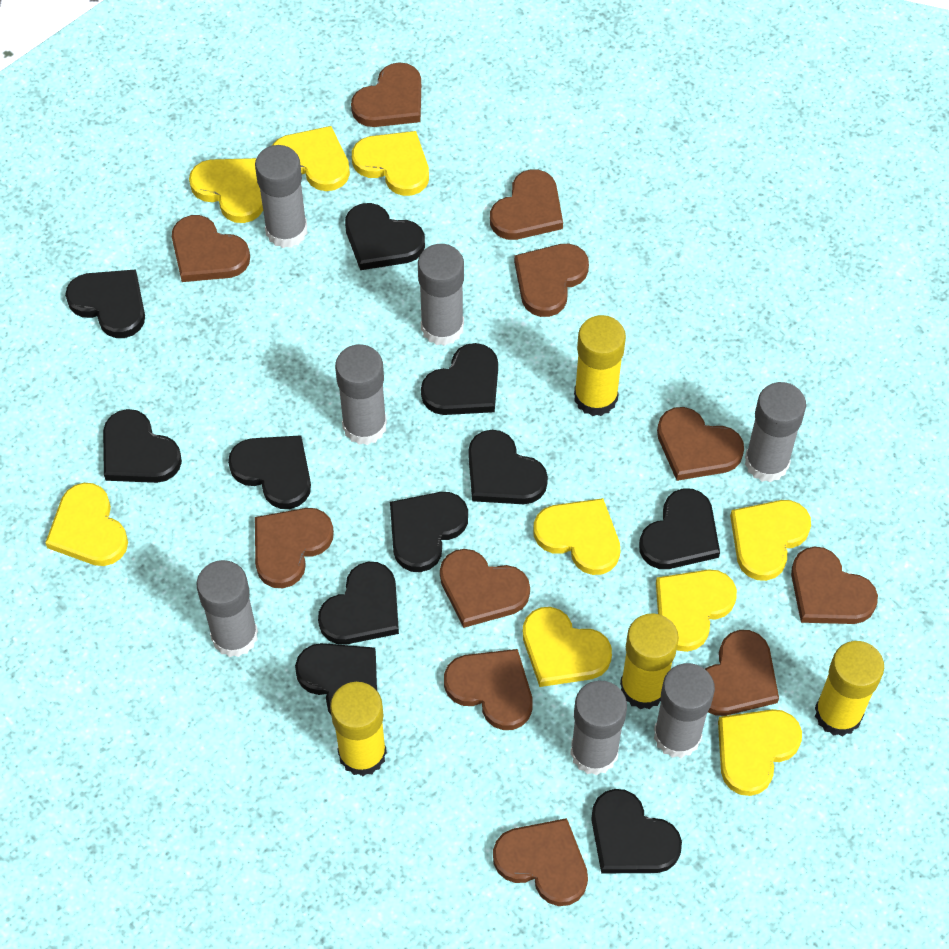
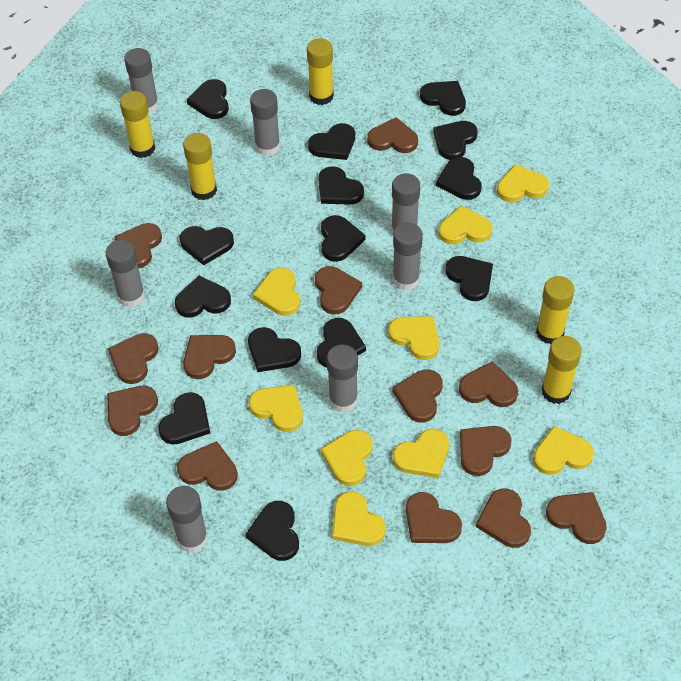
black heart: [65,269,145,338] [103,409,182,483] [228,435,311,509] [295,643,377,715] [318,562,399,644] [345,203,425,270] [390,492,468,572] [421,343,498,415] [468,430,548,504] [591,789,682,873] [639,488,720,569] = 11 -> [158,392,210,445] [175,276,231,318] [180,226,234,265] [187,79,229,119] [245,501,299,561] [248,327,301,372] [308,123,355,160] [317,318,366,368] [318,166,364,205] [321,215,365,262] [420,81,466,116] [433,121,478,160] [436,157,482,200] [446,256,493,301] = 14
brown heart: [172,215,250,282] [255,508,334,588] [351,62,421,127] [440,549,530,628] [444,649,533,730] [490,169,563,240] [493,818,588,906] [514,244,589,317] [657,407,744,481] [705,630,779,716] [791,547,878,624] = 11 -> [107,386,158,436] [108,333,159,384] [114,223,162,268] [177,441,238,491] [183,335,236,379] [315,266,362,314] [367,117,418,153] [392,369,443,423] [406,492,462,543] [459,361,518,407] [460,426,512,476] [476,488,531,548] [546,492,607,544] = 13
yellow glue stick: [330,682,387,776] [574,315,626,416] [620,613,679,709] [815,641,884,736] = 4 -> [120,91,155,158] [183,133,217,200] [307,38,334,105] [536,276,575,344] [542,336,582,404] = 5

